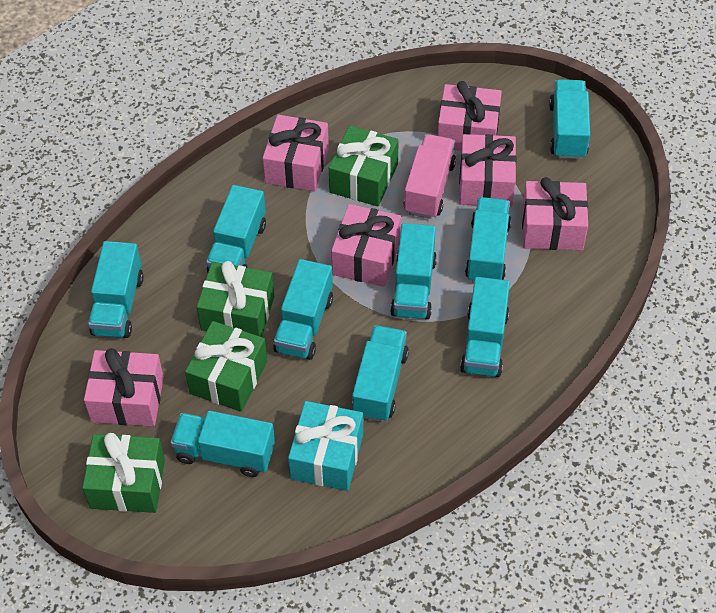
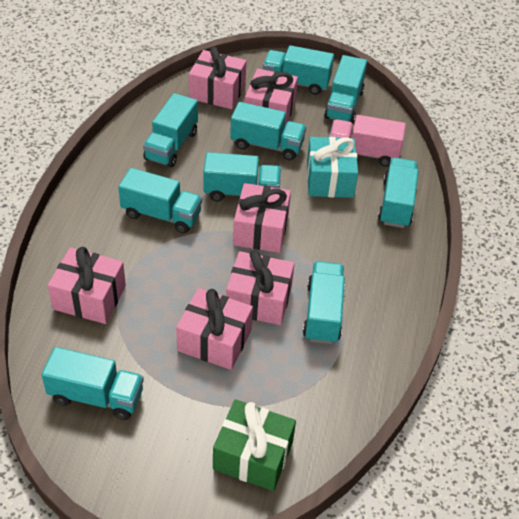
green gift: [82,433,165,513] [185,321,267,412] [197,261,274,337] [329,126,399,207] = 4 -> [213,399,296,491] = 1

